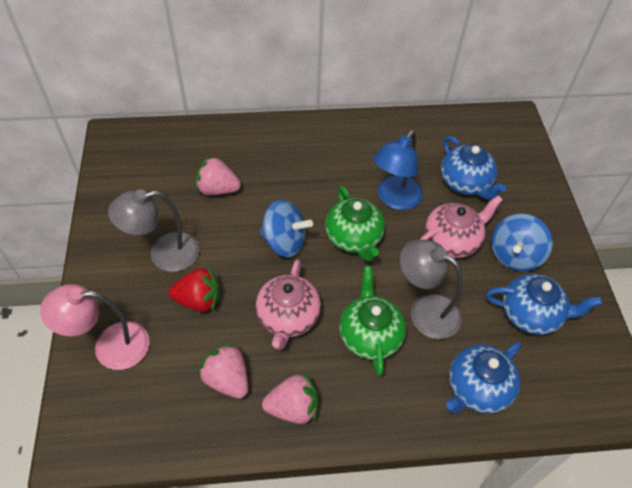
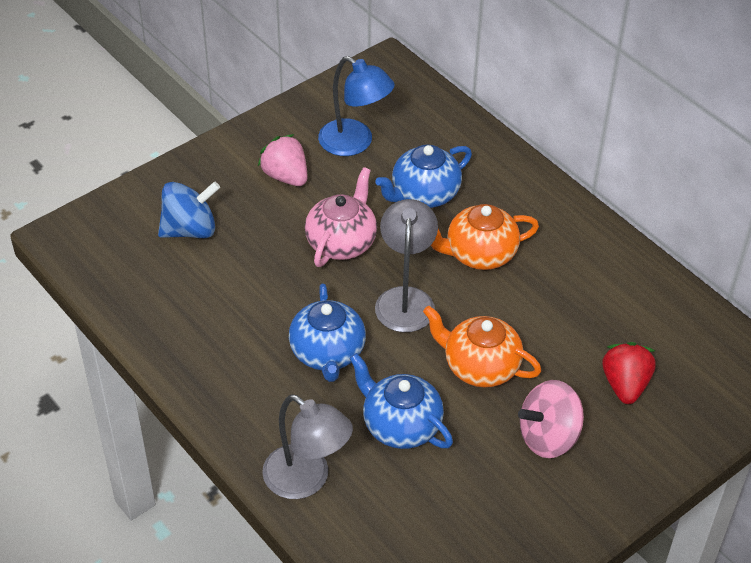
blue spinning top: [259,200,313,258] [491,214,553,271] = 2 -> [158,181,220,238] = 1
green teapot: [325,186,385,262] [339,266,406,376] = 2 -> none = 0
orange teapot: none = 0 -> [423,306,541,387] [431,204,539,270] = 2
pink lamp: [40,284,150,370] = 1 -> none = 0
pink spinning top: none = 0 -> [518,380,584,458] = 1
pink strawberry: [196,155,241,195] [198,343,248,399] [262,373,318,424] = 3 -> [258,134,307,186] = 1
pink teapot: [255,259,321,350] [420,195,503,258] = 2 -> [305,167,377,267] = 1

